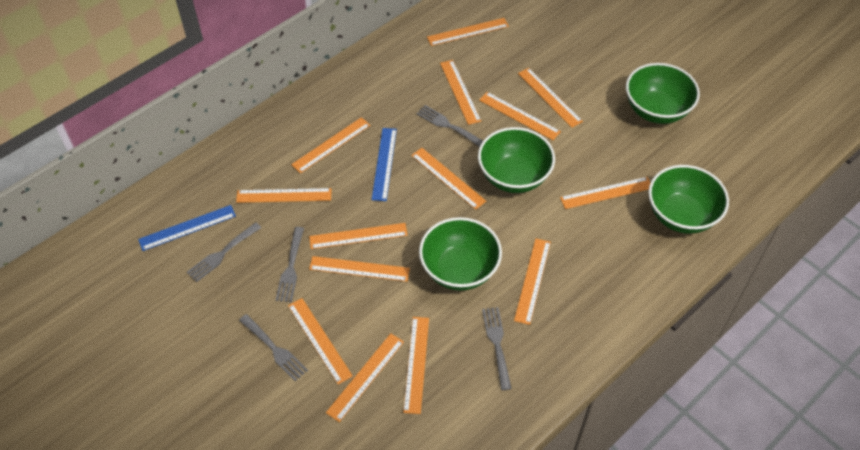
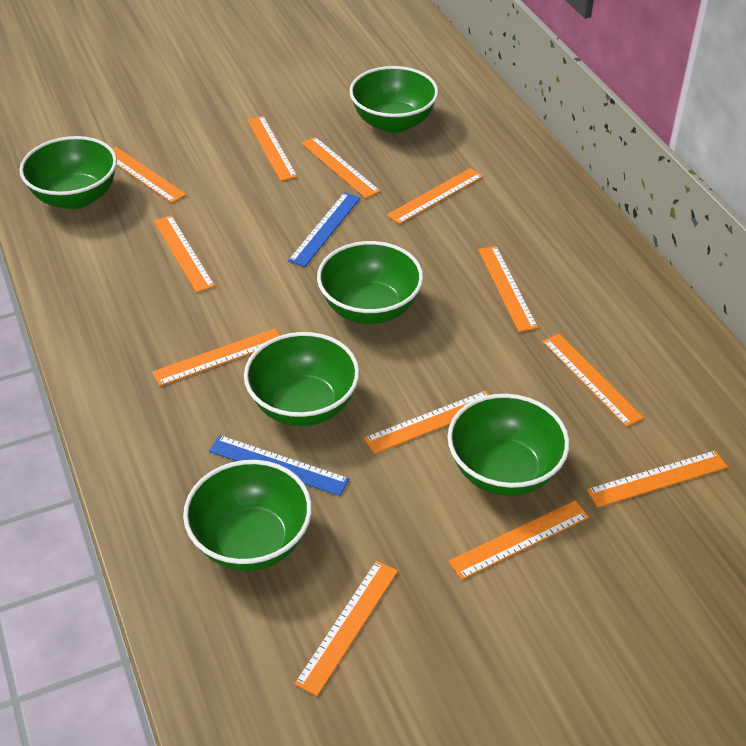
green bowl: [419,217,502,291] [478,127,555,193] [626,63,700,124] [648,165,729,234] = 4 -> [19,136,117,209] [183,460,312,571] [244,332,360,426] [317,241,423,324] [349,66,439,133] [447,394,570,496] = 6
grey fork: [187,222,261,282] [239,314,308,381] [276,227,304,302] [416,105,483,147] [482,307,512,390] = 5 -> none = 0
orange ruler: [236,188,332,203] [288,298,353,385] [291,117,371,173] [309,223,408,249] [309,256,410,282] [326,333,404,422] [403,317,429,414] [411,148,486,210] [427,18,509,46] [440,60,481,125] [479,92,561,140] [514,238,551,325] [518,68,583,128] [560,177,651,209] = 14 -> [112,147,186,203] [152,328,280,386] [154,215,215,293] [247,116,298,181] [294,561,398,696] [301,137,381,198] [364,391,490,454] [387,168,483,224] [448,500,589,580] [478,246,538,332] [542,334,644,427] [587,450,728,507] = 12

